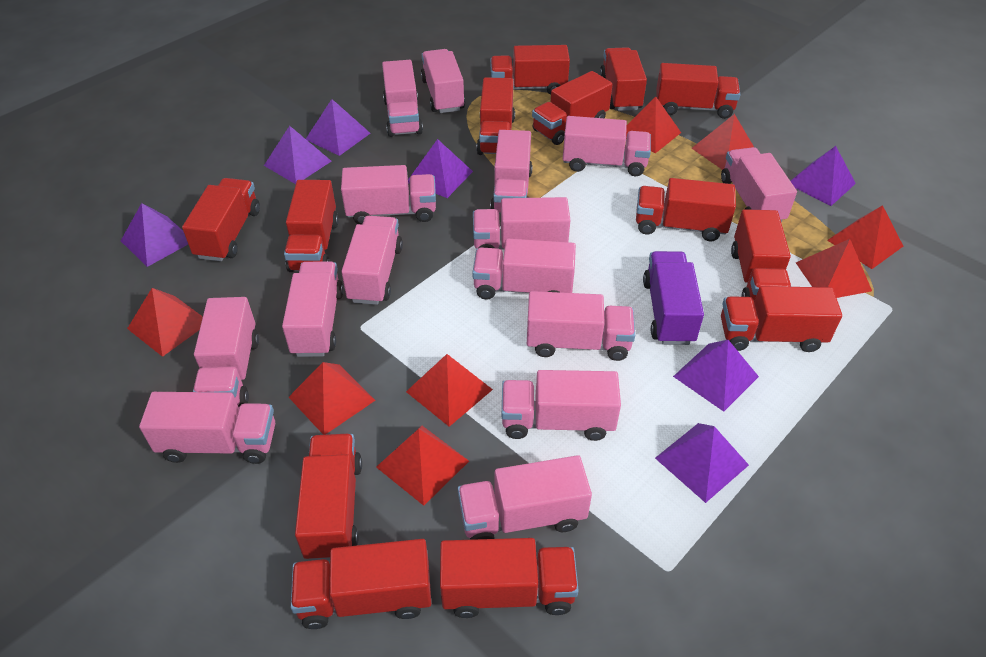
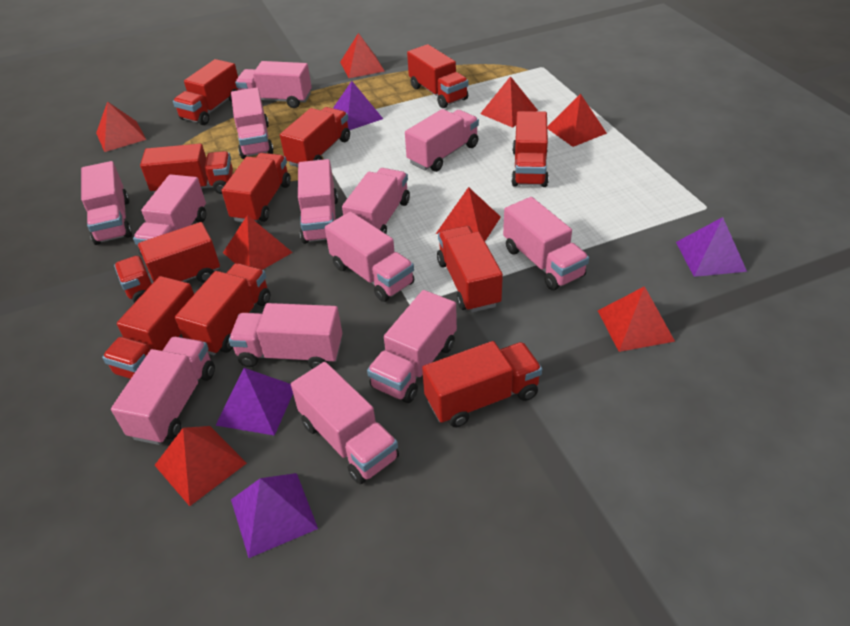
pink truck: [139,392,275,464] [193,297,259,407] [282,261,344,357] [341,165,436,224] [341,216,403,305] [382,60,423,137] [421,49,465,113] [458,455,592,540] [472,239,576,300] [473,197,570,250] [490,130,533,214] [502,370,621,441] [527,291,635,361] [563,116,651,176] [721,147,797,223] = 15 -> [81,161,132,245] [111,337,215,445] [133,174,206,256] [229,303,342,369] [231,88,274,159] [235,61,312,108] [291,362,399,484] [298,159,338,244] [325,211,414,302] [342,168,410,234] [367,290,457,403] [405,109,479,172] [503,197,589,290] = 13
purple pyramid: [121,203,188,267] [264,126,331,184] [306,99,371,156] [408,139,473,198] [655,423,749,503] [673,340,759,412] [791,146,856,206] = 7 -> [215,368,293,436] [231,473,318,558] [333,81,383,130] [676,217,747,277] = 4
purple truck: [643,251,704,345] = 1 -> none = 0
red truck: [182,178,260,261] [284,180,339,272] [291,539,431,629] [295,434,362,560] [440,538,579,618] [476,77,515,155] [490,45,570,95] [532,71,613,145] [600,47,647,111] [636,178,736,241] [656,63,741,119] [721,286,842,352] [731,209,791,301] = 13 -> [102,276,194,379] [114,222,220,303] [140,144,233,194] [173,59,238,125] [175,263,270,356] [222,153,291,222] [280,107,350,167] [407,44,468,108] [422,341,542,427] [437,226,503,312] [511,111,549,187] = 11

